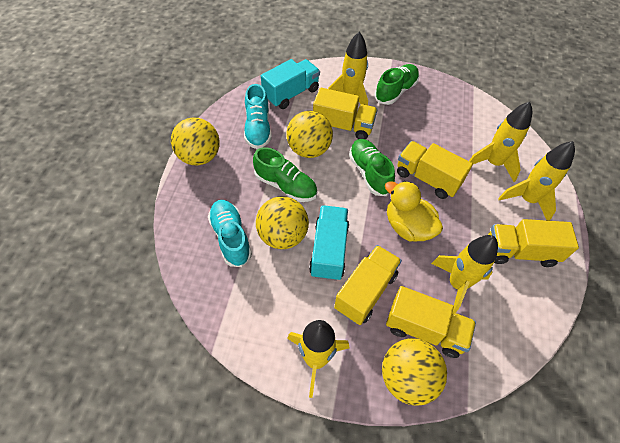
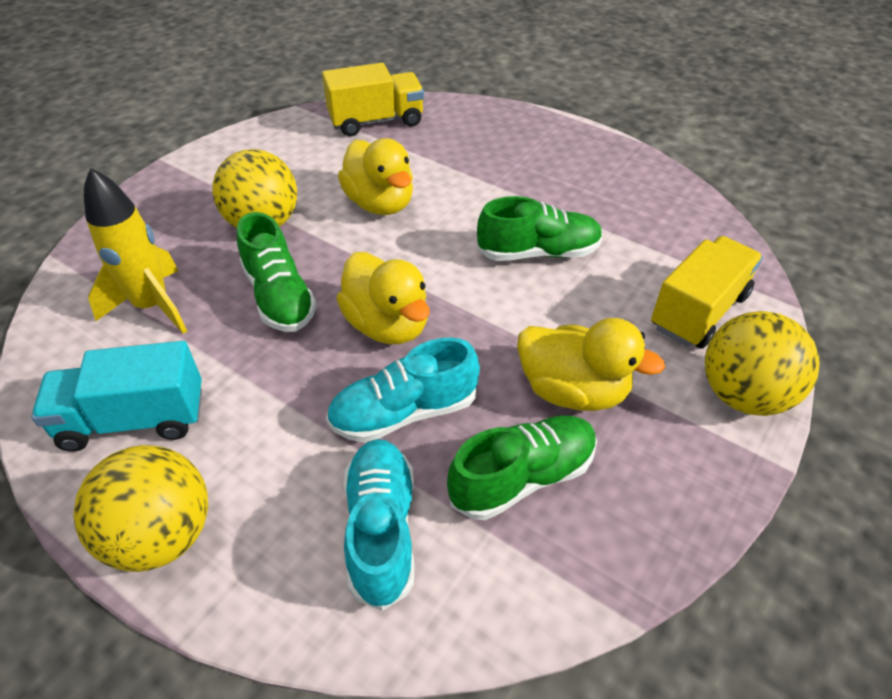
turquoise truck: [261,59,320,109] [309,205,349,281] = 2 -> [31,341,202,451] = 1
yellow ball: [171,117,220,165] [256,197,309,249] [287,111,333,158] [382,338,447,406] = 4 -> [73,445,208,572] [212,149,297,228] [705,311,820,416] = 3
yellow duck: [385,181,443,242] = 1 -> [336,252,430,344] [338,138,413,215] [517,318,665,411] = 3
yellow rocket: [287,320,349,398] [328,32,368,105] [431,235,498,314] [469,102,532,182] [498,141,575,221] = 5 -> [84,167,187,334] = 1
yellow truck: [313,88,378,140] [334,245,402,325] [386,286,476,358] [397,141,473,199] [488,219,579,267] = 5 -> [322,63,424,136] [651,236,763,349] = 2

